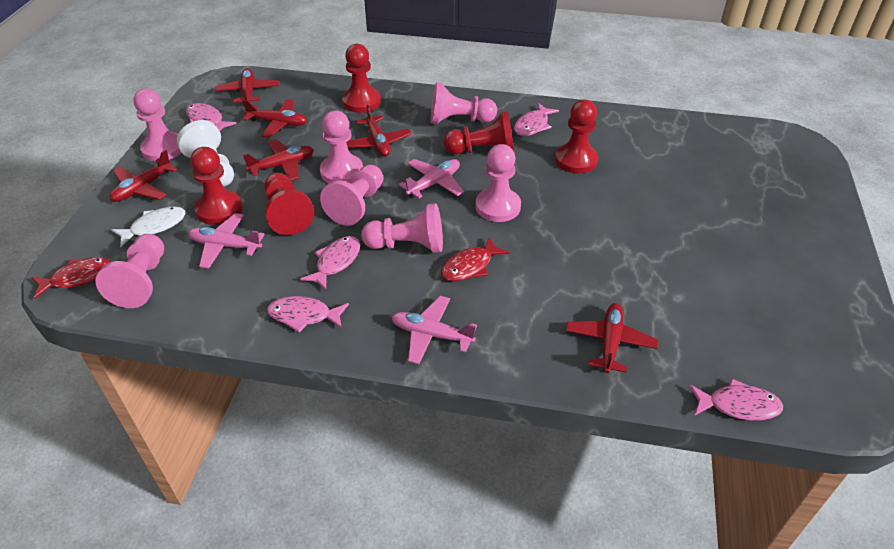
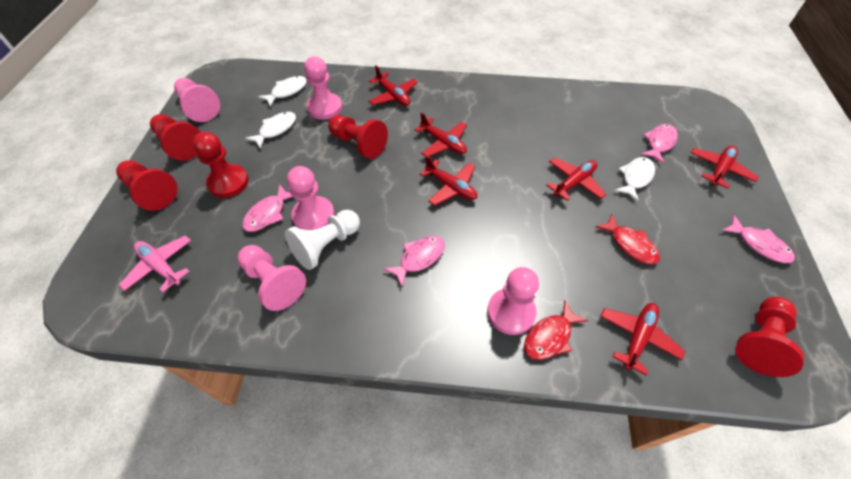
pink fish: [186,103,237,131] [267,296,349,333] [300,236,360,290] [514,103,559,136] [689,379,783,421] = 5 -> [242,185,292,232] [384,236,445,287] [641,124,678,164] [722,215,795,263] = 4
pink pawn: [95,234,164,308] [133,89,182,162] [320,110,363,184] [320,165,383,226] [361,203,443,253] [431,82,497,124] [475,144,521,222] = 7 -> [174,78,220,122] [237,245,306,311] [287,166,335,230] [304,56,342,120] [487,267,539,335] = 5
pink plane: [188,213,265,269] [392,296,477,364] [399,159,464,199] = 3 -> [119,235,191,292] = 1
white fish: [111,207,186,247] = 1 -> [245,112,296,148] [258,76,307,107] [614,157,655,201] = 3

